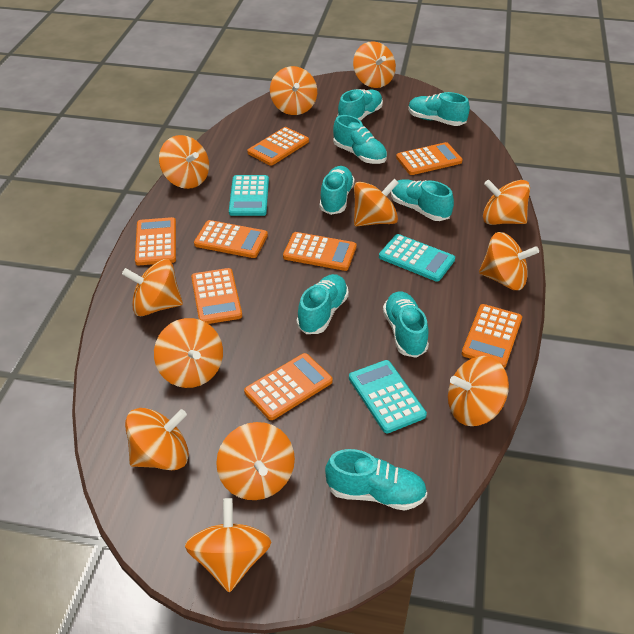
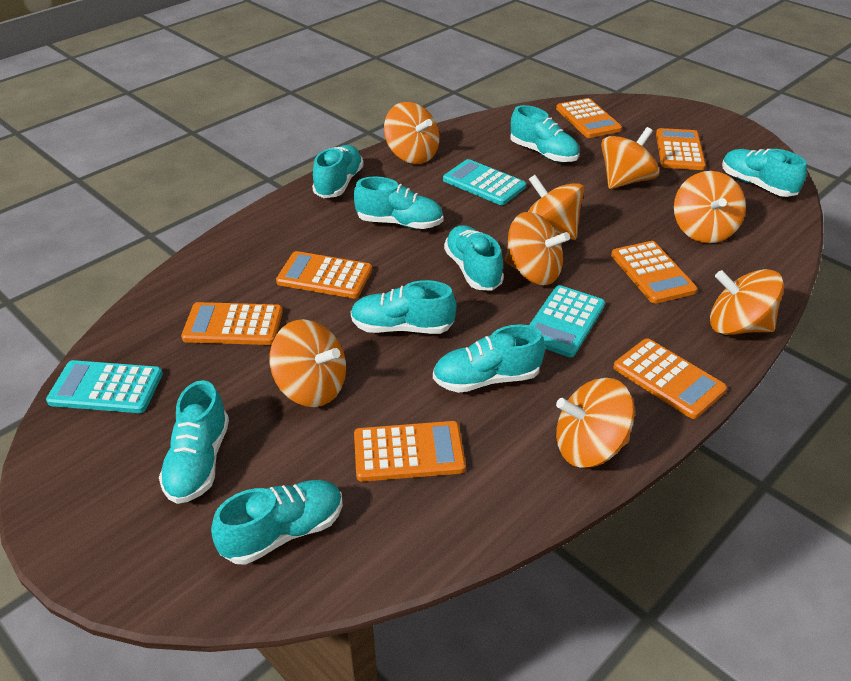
orange calculator: [135,217,176,265] [191,268,242,324] [194,220,268,258] [244,353,333,420] [247,127,309,166] [283,232,357,271] [396,142,463,175] [462,304,522,368] = 8 -> [181,302,283,345] [276,251,372,299] [354,421,466,482] [556,98,622,138] [611,241,698,304] [613,338,727,419] [656,128,706,170] = 7
orange spinning top: [122,259,183,316] [125,408,189,470] [154,318,223,388] [159,135,209,189] [185,498,271,592] [216,422,295,500] [270,66,317,115] [353,41,396,88] [354,179,399,226] [448,356,509,426] [479,232,539,290] [483,180,530,225] = 12 -> [270,319,346,407] [384,102,439,164] [505,212,570,285] [528,175,584,240] [556,378,635,468] [601,127,659,189] [674,171,746,243] [710,269,784,335] = 8
turquoise shoe: [297,274,349,334] [320,166,355,215] [325,449,427,511] [333,115,387,164] [338,89,383,121] [383,291,429,358] [391,179,454,221] [408,92,470,126] = 8 -> [159,380,229,504] [211,480,343,565] [312,145,364,198] [350,280,456,334] [354,176,443,229] [433,324,545,393] [444,225,504,291] [510,105,580,162] [722,149,807,197] = 9

